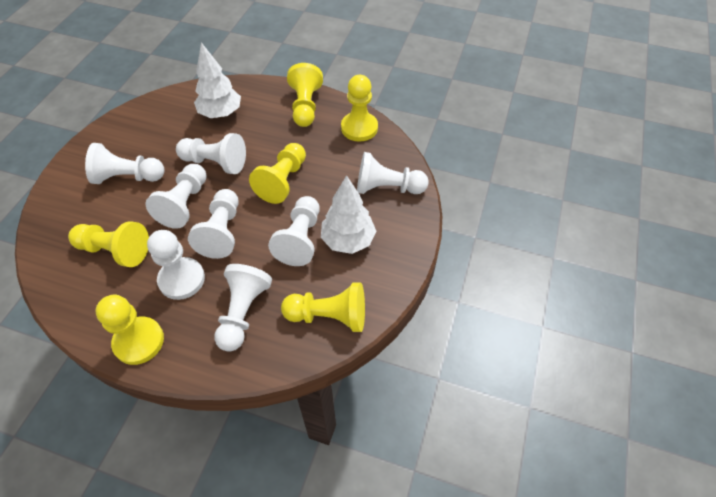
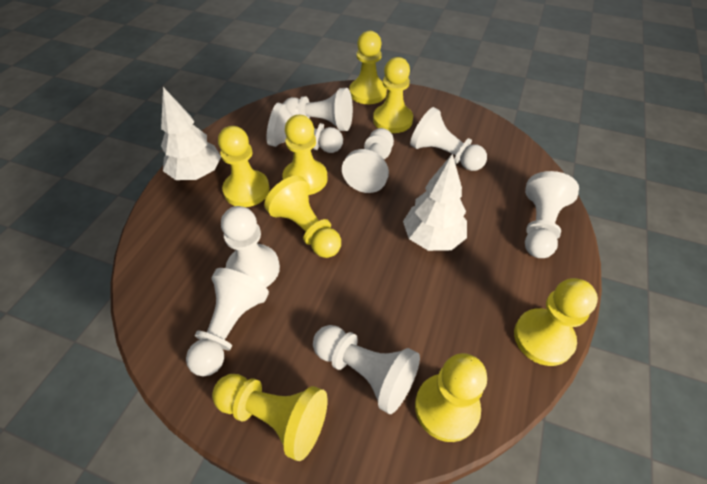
yellow pawn: [68,221,149,267] [95,295,164,365] [249,143,306,204] [281,282,365,332] [287,63,323,127] [341,75,378,142] = 6 -> [212,374,328,461] [218,126,270,207] [264,176,341,258] [282,115,328,195] [349,31,387,104] [373,57,413,133] [415,353,487,442] [514,278,598,366] = 8

